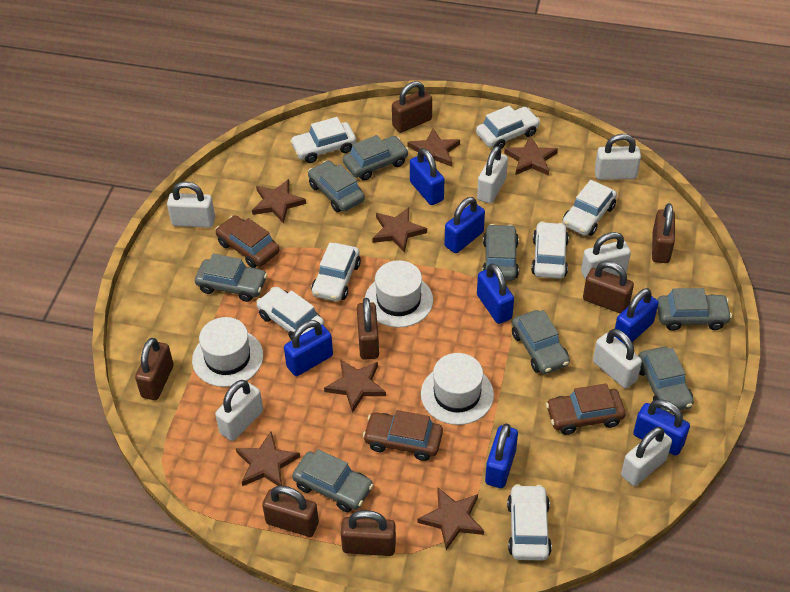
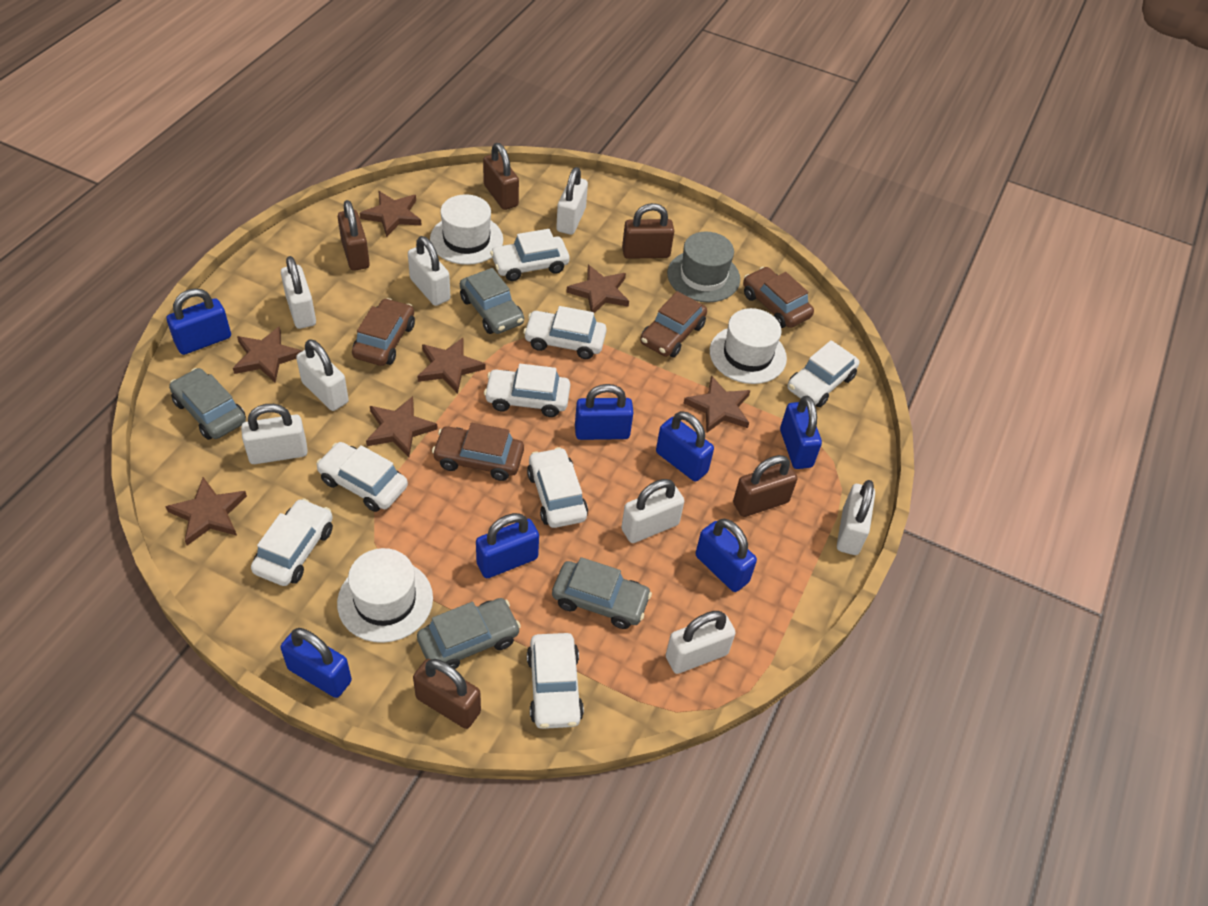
brown car: [216,216,280,268] [363,410,443,461] [546,384,626,435] = 3 -> [352,298,415,366] [432,423,524,481] [640,291,707,357] [743,267,814,328] = 4
brown padlock: [135,338,174,400] [262,485,319,537] [341,510,396,556] [357,298,379,360] [392,81,432,133] [583,261,634,313] [652,203,675,263] = 7 -> [338,200,370,271] [413,659,481,729] [483,143,519,210] [622,203,674,259] [733,455,798,517] = 5
grey car: [195,253,267,302] [292,449,373,512] [308,161,365,212] [343,135,409,181] [482,224,519,281] [512,310,570,374] [638,347,694,413] [657,288,732,331] = 8 -> [169,368,246,440] [417,598,521,669] [460,268,524,334] [552,557,652,629] = 4
grey hat: none = 0 -> [667,232,740,302] = 1
white car: [256,287,324,340] [290,117,356,163] [311,243,361,302] [476,106,540,149] [507,484,552,561] [531,221,569,279] [562,180,617,236] = 7 -> [251,498,333,586] [316,442,408,512] [484,364,570,417] [490,229,569,281] [523,306,607,359] [527,447,588,528] [527,633,584,729] [787,340,859,407] = 8
white padlock: [167,181,215,228] [215,380,263,441] [477,146,508,204] [581,232,631,280] [593,329,642,389] [595,134,641,180] [621,427,672,486] = 7 -> [241,404,308,464] [281,256,316,329] [296,339,349,411] [408,236,451,306] [556,167,588,235] [621,479,684,543] [666,611,736,674] [837,480,875,555] = 8

